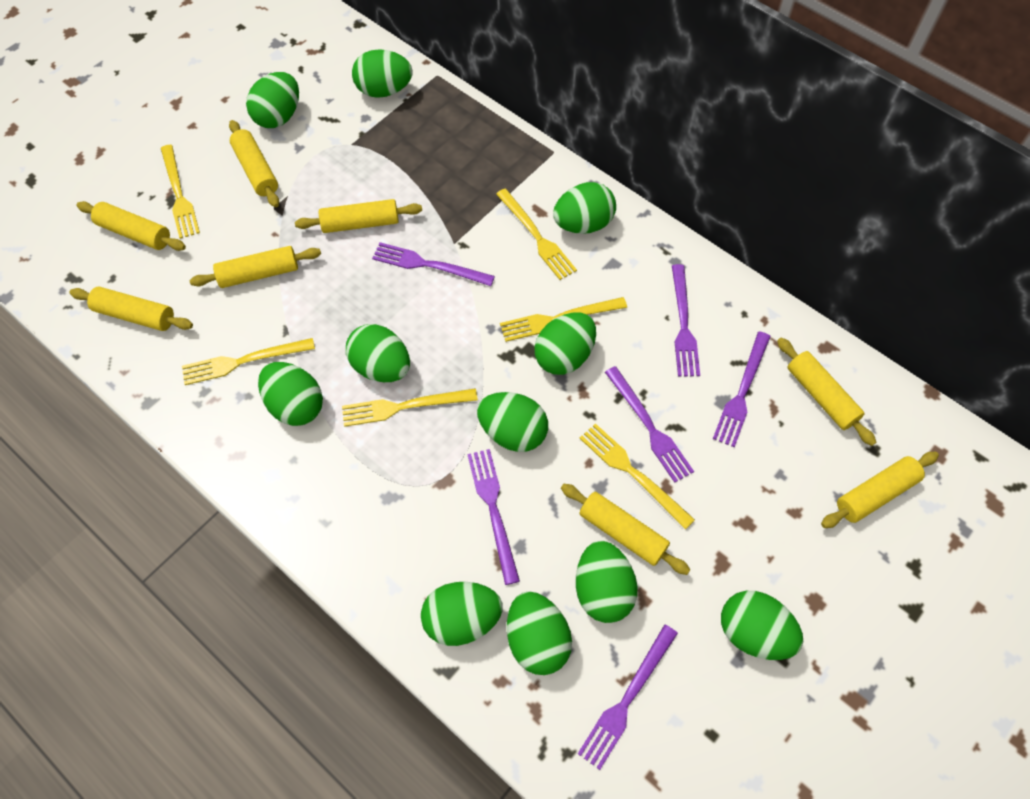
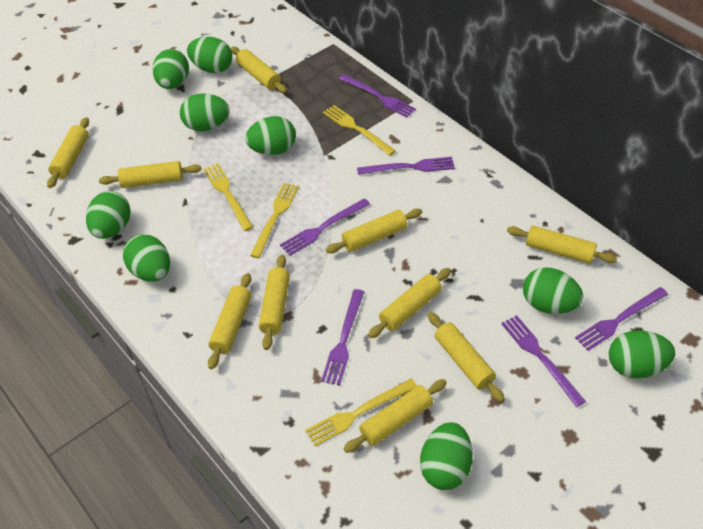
green egg: [246,72,299,128] [258,362,323,426] [346,324,410,382] [352,49,412,98] [421,582,503,646] [477,392,548,452] [507,591,572,675] [534,312,596,375] [553,182,616,234] [576,541,637,623] [721,591,803,660] = 11 -> [86,191,131,239] [123,234,170,282] [152,49,189,89] [180,93,230,131] [187,37,232,73] [245,116,296,155] [420,422,473,490] [523,267,584,314] [609,330,675,378] = 9
yellow fork: [161,145,200,239] [182,338,315,385] [342,388,478,427] [496,189,577,280] [500,297,627,342] [579,423,695,530] = 6 -> [204,163,253,231] [250,183,299,258] [305,379,417,446] [323,105,396,156] = 4
yellow rolling pin: [69,287,193,331] [77,201,186,251] [190,246,321,288] [229,120,279,207] [295,199,422,233] [561,484,690,575] [777,337,876,446] [821,452,939,528] = 8 -> [47,117,89,188] [99,161,202,188] [208,273,251,369] [231,47,287,93] [259,255,290,350] [326,209,422,253] [344,379,447,453] [368,268,451,338] [428,312,504,402] [507,226,617,264] = 10

